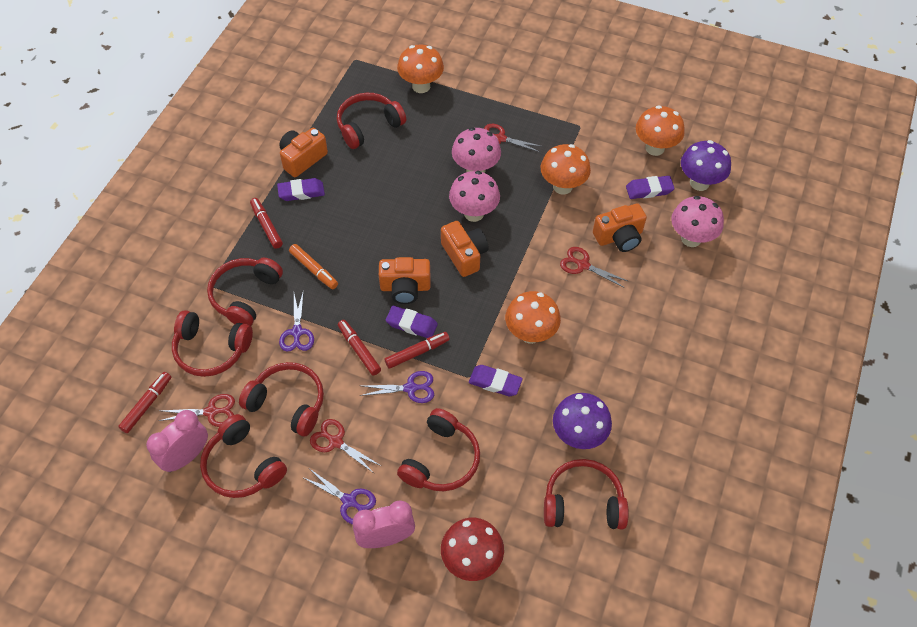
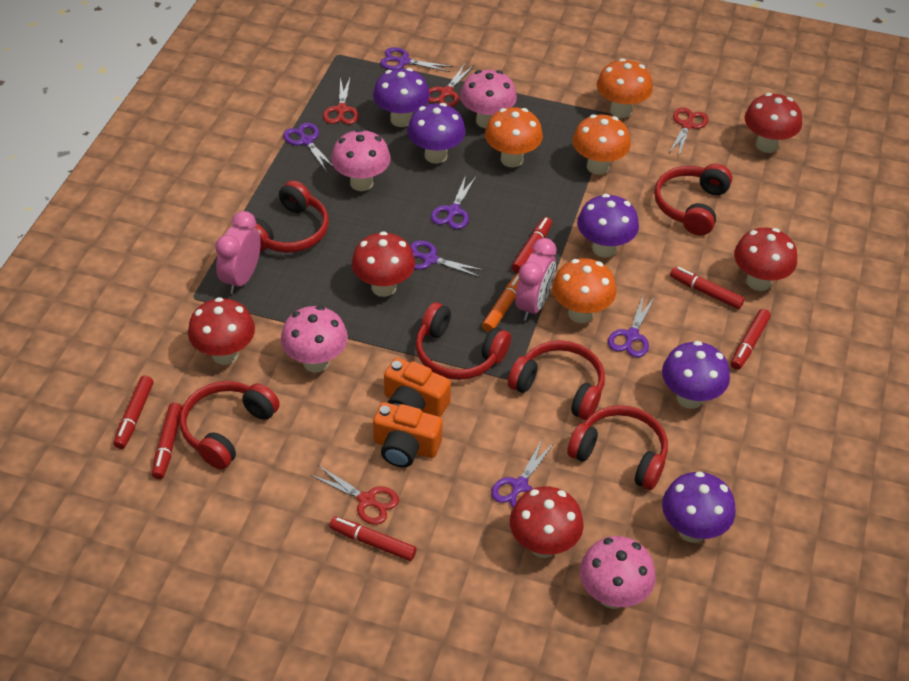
orange camera: [279,128,328,177] [379,257,431,304] [441,221,489,277] [593,203,647,252] = 4 -> [373,402,443,467] [384,358,451,417] = 2
pink mushroom: [449,171,500,222] [452,127,501,173] [671,196,724,247] = 3 -> [281,306,348,372] [331,129,391,191] [460,70,517,128] [580,536,656,609] = 4
purple eraser: [277,178,325,201] [386,306,438,338] [469,365,523,396] [626,176,675,199] = 4 -> none = 0
purple mushroom: [553,393,612,449] [681,140,731,191] = 2 -> [373,68,430,127] [407,103,465,164] [577,194,639,258] [662,341,730,409] [662,471,736,543] = 5
purple scissors: [279,290,314,351] [302,469,376,524] [360,371,434,403] = 3 -> [283,123,333,172] [380,47,452,72] [410,241,485,278] [431,175,476,229] [491,438,554,508] [608,296,654,357] = 6
red headphones: [172,310,253,377] [200,414,287,498] [207,258,283,326] [239,362,324,436] [337,93,406,149] [397,408,480,491] [544,459,628,529] = 7 -> [180,381,280,470] [253,180,329,253] [416,302,511,380] [508,340,605,420] [567,405,668,490] [654,164,732,235] = 6
red marker: [118,372,171,433] [250,198,283,249] [338,320,381,376] [384,332,450,369] = 4 -> [113,376,154,449] [152,403,182,479] [329,516,417,561] [512,217,552,273] [670,267,745,309] [731,309,771,370] = 6
red mushroom: [441,518,504,581] = 1 -> [188,297,255,365] [352,231,415,297] [510,487,584,558] [734,228,797,291] [745,93,802,153] = 5

